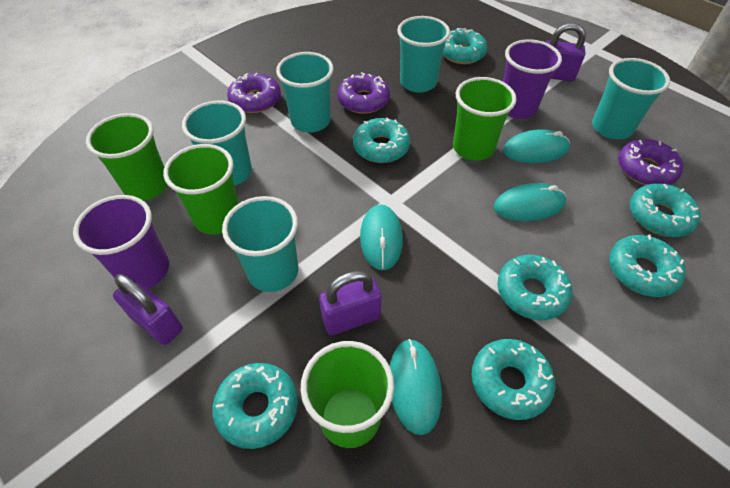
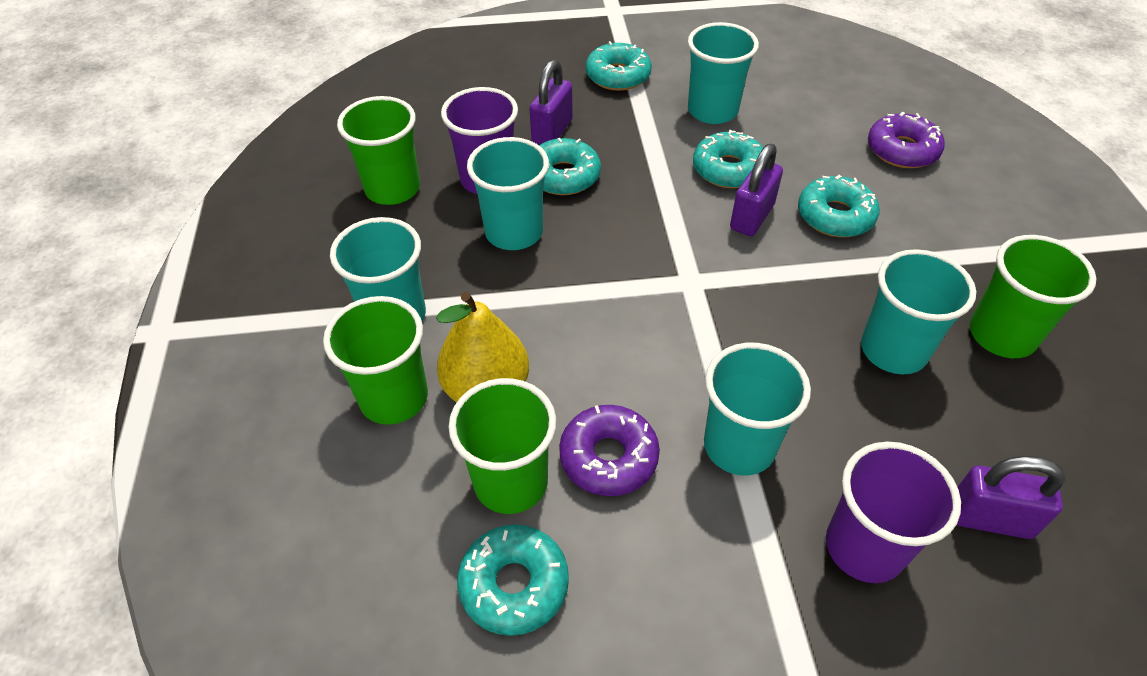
purple donut: [227,73,281,113] [337,72,390,114] [618,139,683,185] = 3 -> [559,405,660,496] [868,112,945,168] = 2
turquoise donut: [212,363,298,449] [353,118,410,163] [442,28,488,64] [472,339,555,420] [497,255,572,320] [609,234,686,297] [629,183,701,237] = 7 -> [457,524,569,636] [539,138,601,195] [586,41,652,91] [693,130,764,188] [798,175,879,237] = 5
turquoise mouse: [360,204,403,270] [389,339,442,435] [494,183,566,221] [503,129,570,163] = 4 -> none = 0
yellow pear: none = 0 -> [436,292,529,403] = 1

